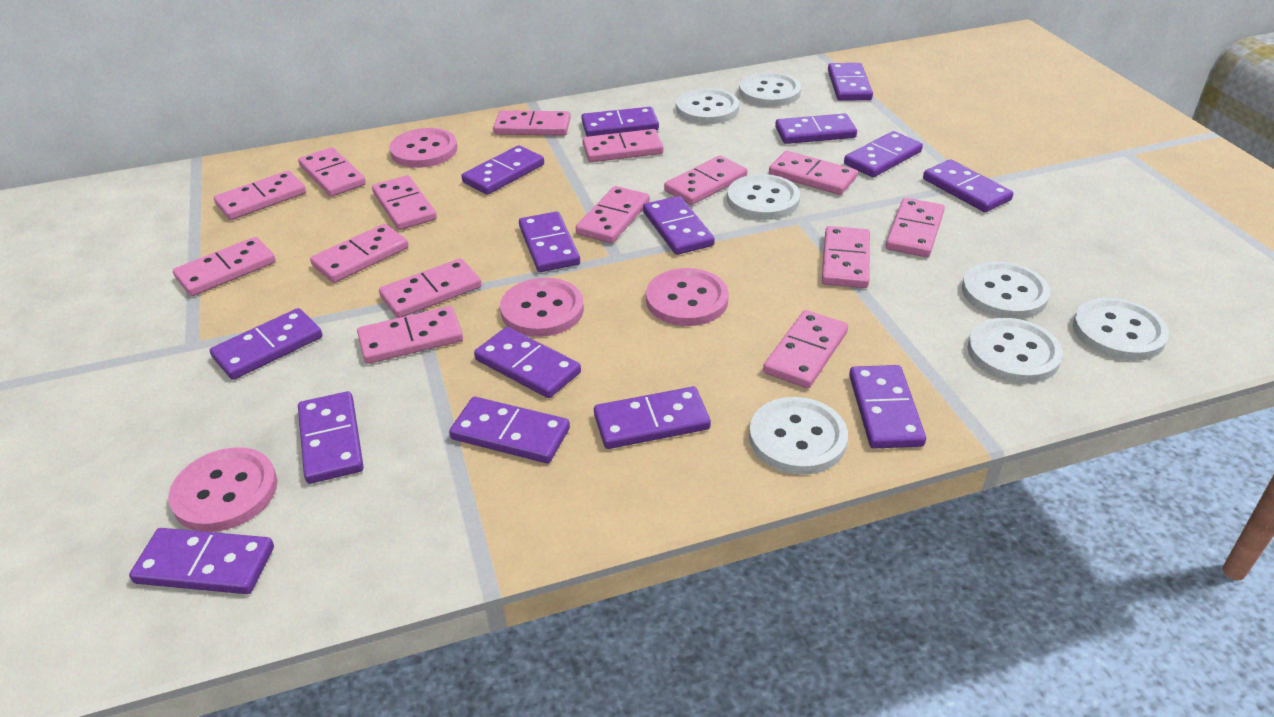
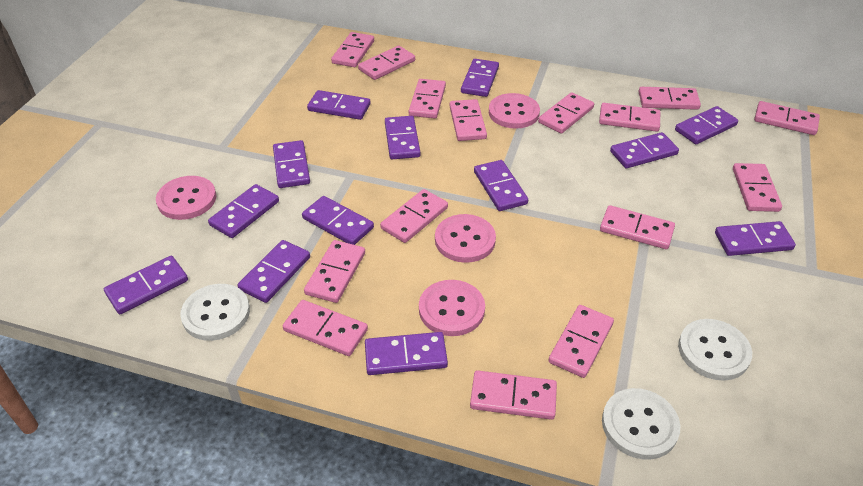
purple domino: [129,528,274,594] [210,308,322,380] [298,391,364,484] [449,397,570,463] [461,145,544,195] [474,327,581,398] [519,211,580,272] [581,107,659,137] [594,387,711,449] [643,196,715,255] [775,113,857,144] [828,63,873,101] [844,131,923,177] [849,365,926,448] [923,159,1013,212] = 15 -> [104,256,188,314] [208,184,279,238] [238,240,310,303] [273,140,310,188] [302,196,374,245] [307,90,371,120] [365,332,448,375] [385,116,421,159] [461,59,499,97] [474,160,528,211] [610,132,679,168] [675,106,738,144] [715,221,796,256] = 13
white button: [676,88,739,124] [727,174,800,220] [739,72,801,107] [749,397,848,475] [962,261,1050,319] [968,318,1063,384] [1073,298,1169,361] = 7 -> [180,284,250,341] [602,388,680,460] [678,319,752,381] = 3

